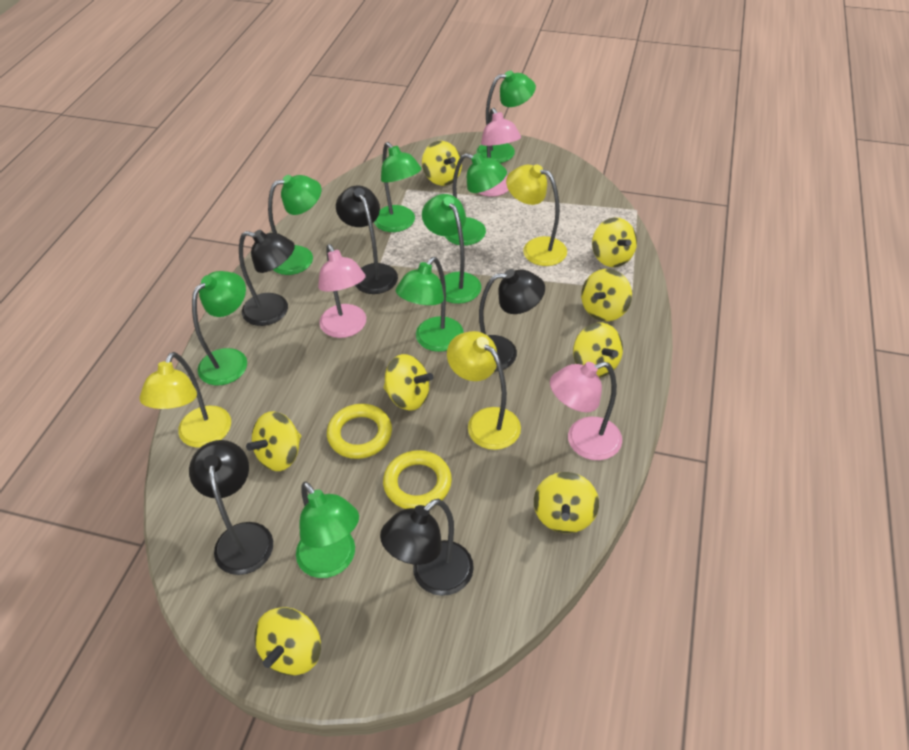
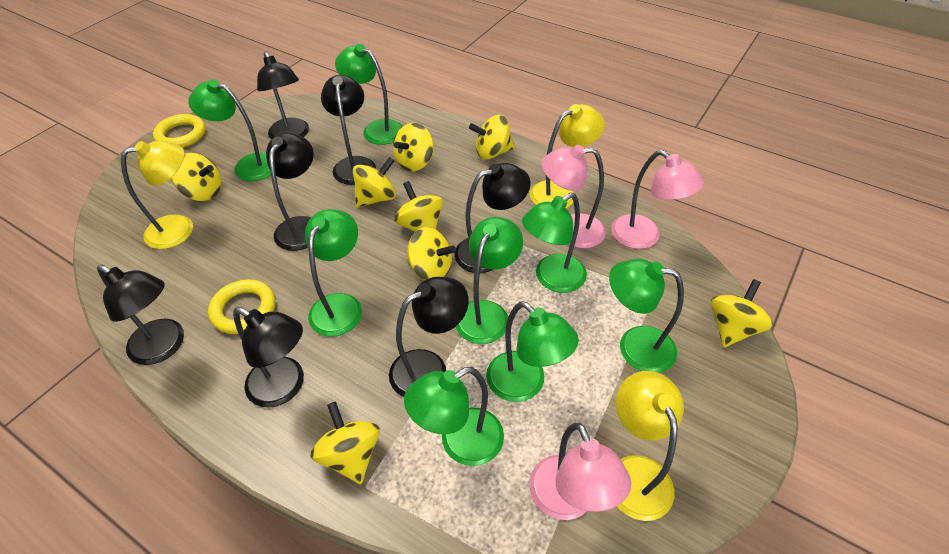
black lamp: [189,440,273,575] [239,230,295,326] [336,186,398,294] [380,499,474,596] [479,269,545,372] = 5 -> [97,264,184,365] [233,307,304,407] [257,51,309,139] [266,133,314,251] [321,75,376,185] [389,277,469,397] [454,163,531,273] = 7

